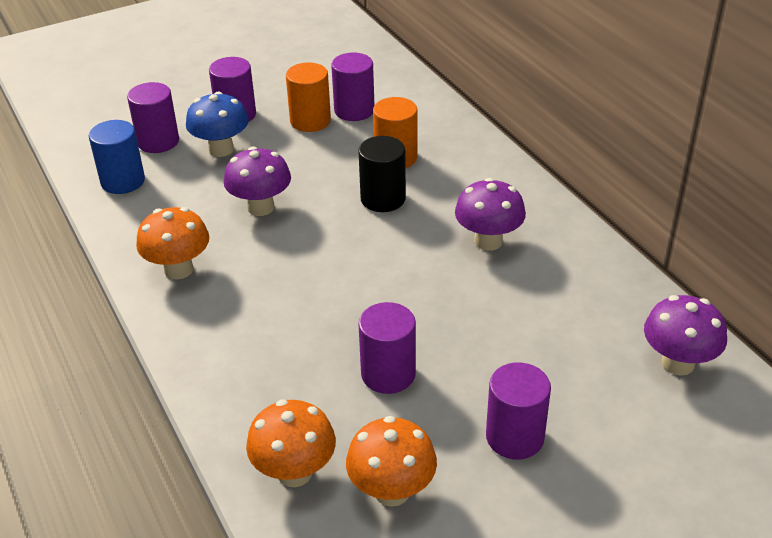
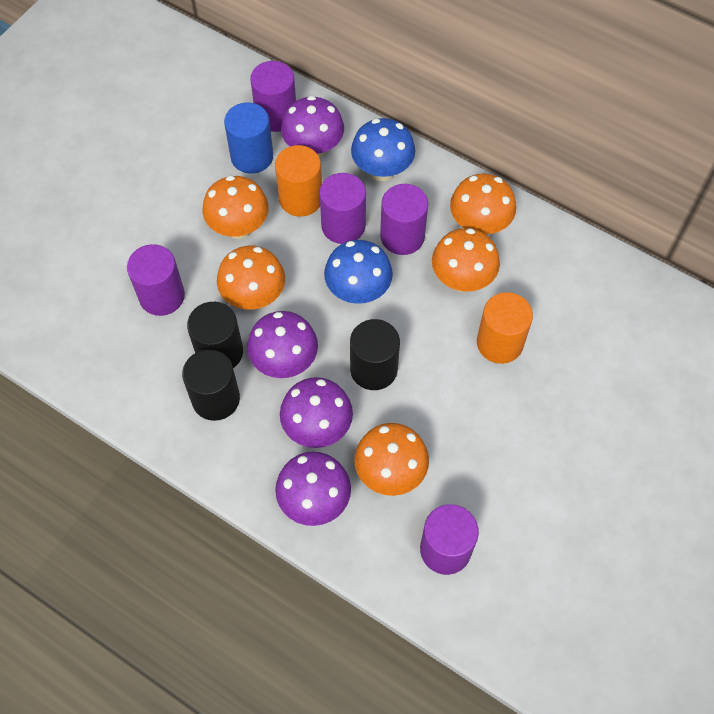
black cylinder: [358,136,406,212] = 1 -> [182,349,240,421] [187,302,243,368] [350,319,400,390] = 3
blue mushroom: [186,91,249,157] = 1 -> [324,240,393,304] [351,118,415,181] = 2
orange mushroom: [136,207,209,280] [246,399,336,487] [346,416,437,507] = 3 -> [202,175,269,239] [217,246,285,310] [354,423,429,496] [432,228,500,292] [450,174,516,235] = 5
purple mushroom: [224,147,291,216] [455,178,526,251] [644,295,727,376] = 3 -> [247,311,318,378] [275,452,351,526] [280,377,353,448] [281,96,344,158] = 4

